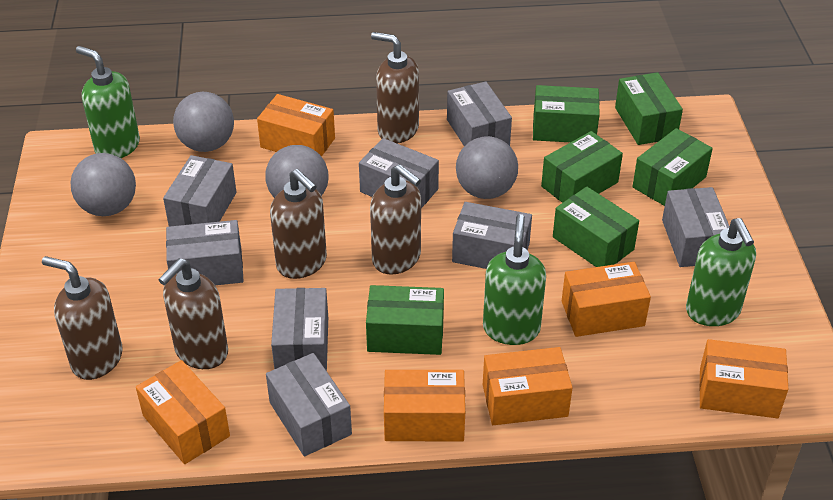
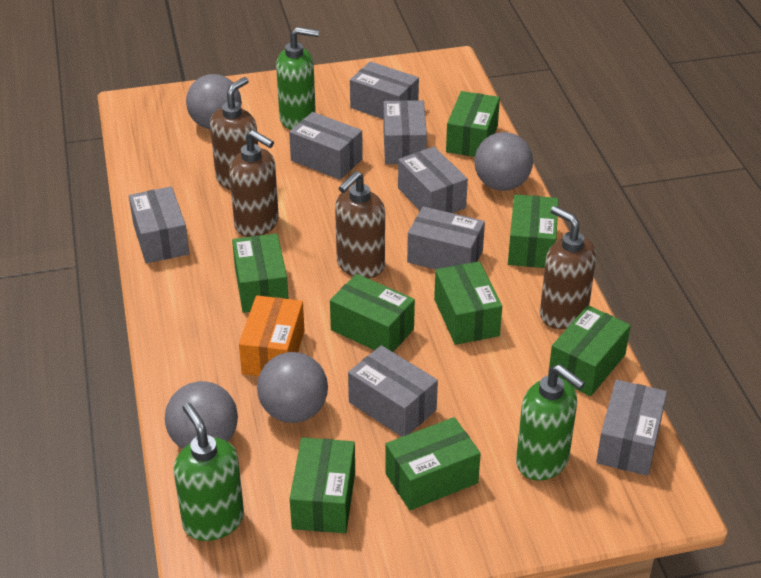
brown soap dispenser: [42,256,123,380] [158,258,228,369] [270,169,327,279] [370,164,421,275] [371,32,419,143] = 5 -> [210,77,258,190] [229,130,279,237] [335,171,385,278] [540,206,596,329] = 4
green box: [366,285,444,355] [533,85,600,142] [541,131,623,203] [553,187,639,267] [615,72,683,145] [632,128,713,206] = 6 -> [232,233,289,313] [290,437,355,533] [330,274,415,352] [385,417,481,510] [434,261,502,345] [446,91,500,157] [508,194,559,268] [548,305,631,396] = 8
orange box: [136,360,230,464] [257,94,335,157] [384,370,465,441] [483,347,573,425] [562,262,651,337] [699,339,788,418] = 6 -> [239,295,305,376] = 1

